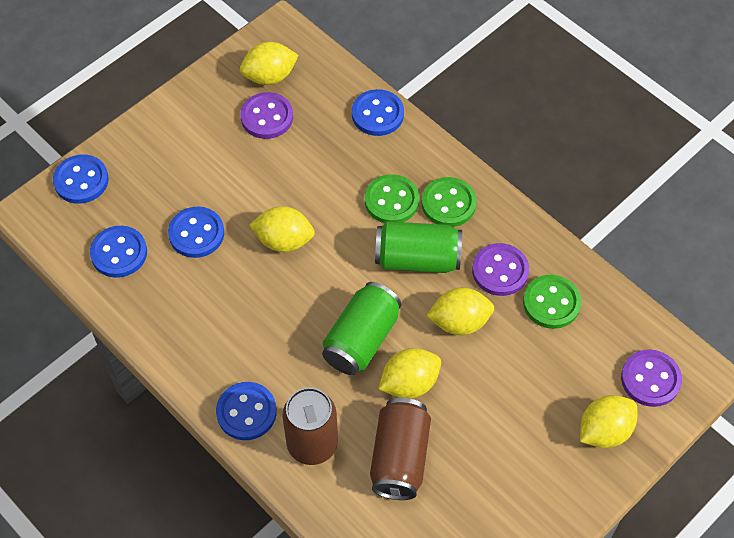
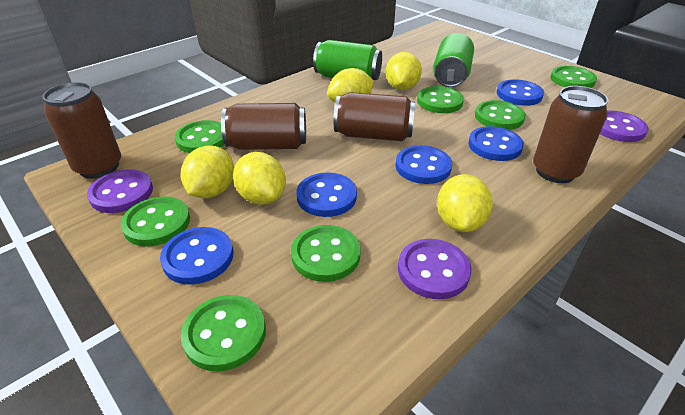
brown can: [282,387,338,465] [370,398,431,500] = 2 -> [42,82,121,179] [221,103,306,150] [334,92,415,141] [533,86,608,183] = 4
green button: [365,174,419,223] [422,177,477,227] [523,275,581,329] = 3 -> [121,196,190,246] [175,120,224,153] [181,295,266,371] [291,225,361,282] [417,86,464,113] [475,100,526,130] [550,66,597,88] = 7

